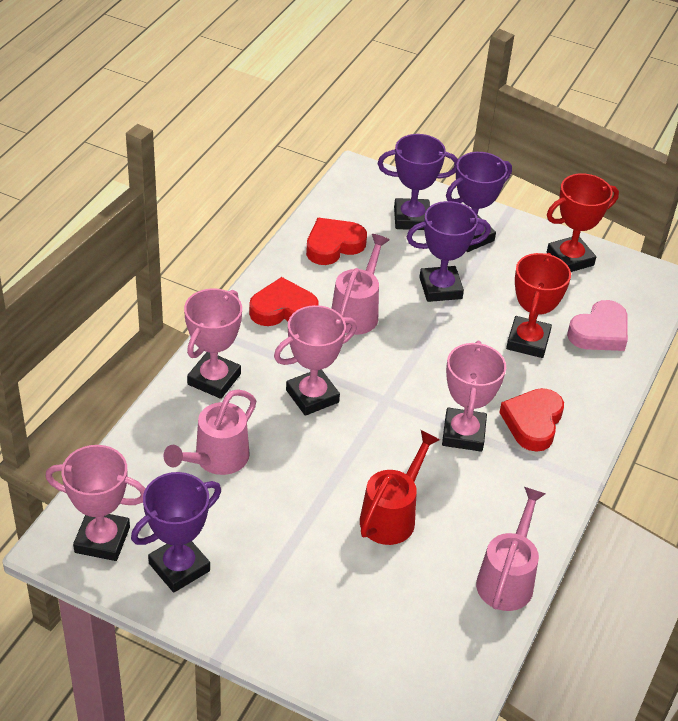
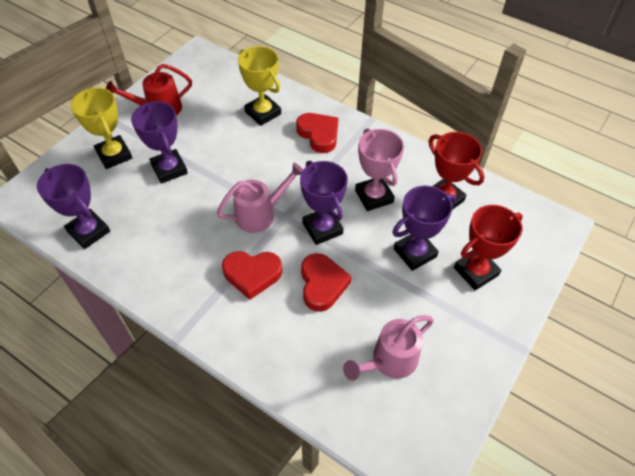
pink heart: [567,300,628,351] = 1 -> none = 0
pink trophy: [45,445,145,561] [184,288,242,399] [274,305,357,416] [442,341,506,452] = 4 -> [355,128,404,211] = 1
pink watering can: [163,389,256,475] [331,234,390,335] [476,487,546,611] = 3 -> [216,163,303,233] [343,315,434,381] = 2
yellow trophy: none = 0 -> [71,88,132,169] [238,46,281,126] = 2

